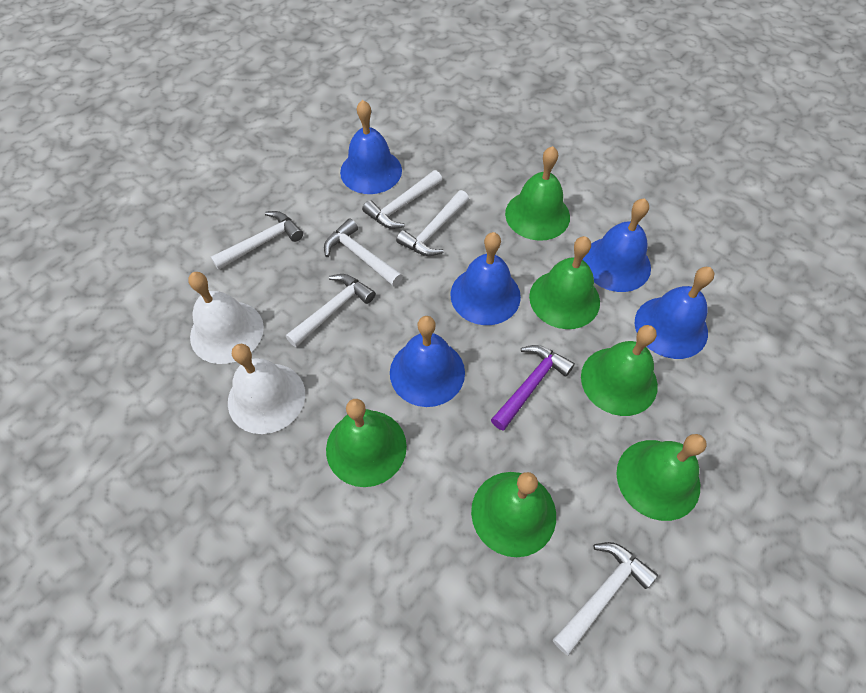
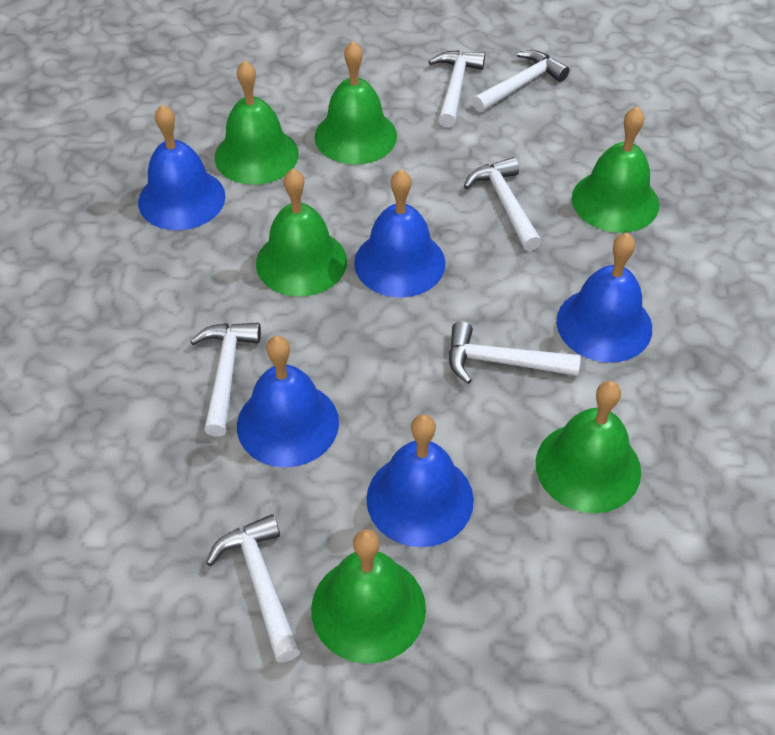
purple hammer: [491,345,575,431] = 1 -> none = 0
white bell: [188,272,264,364] [228,344,305,434] = 2 -> none = 0

